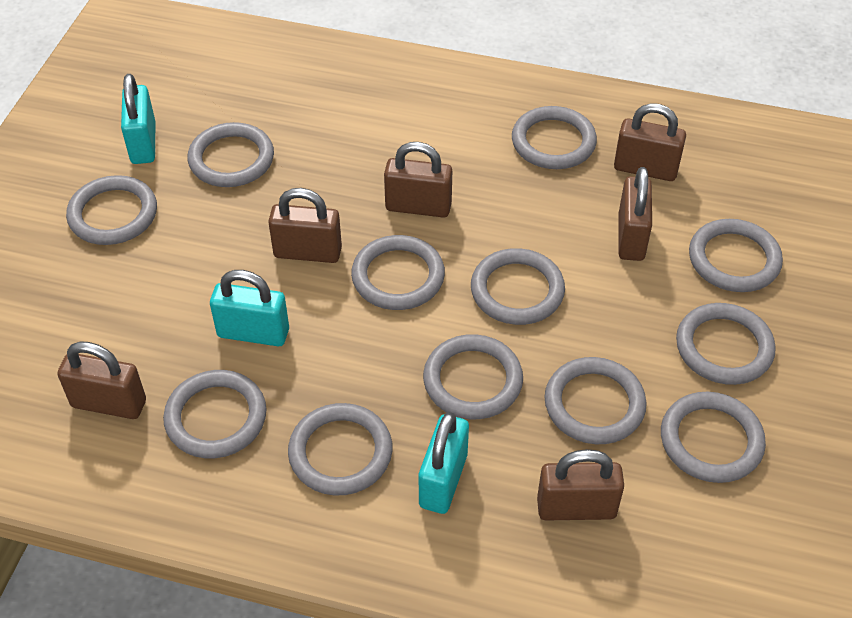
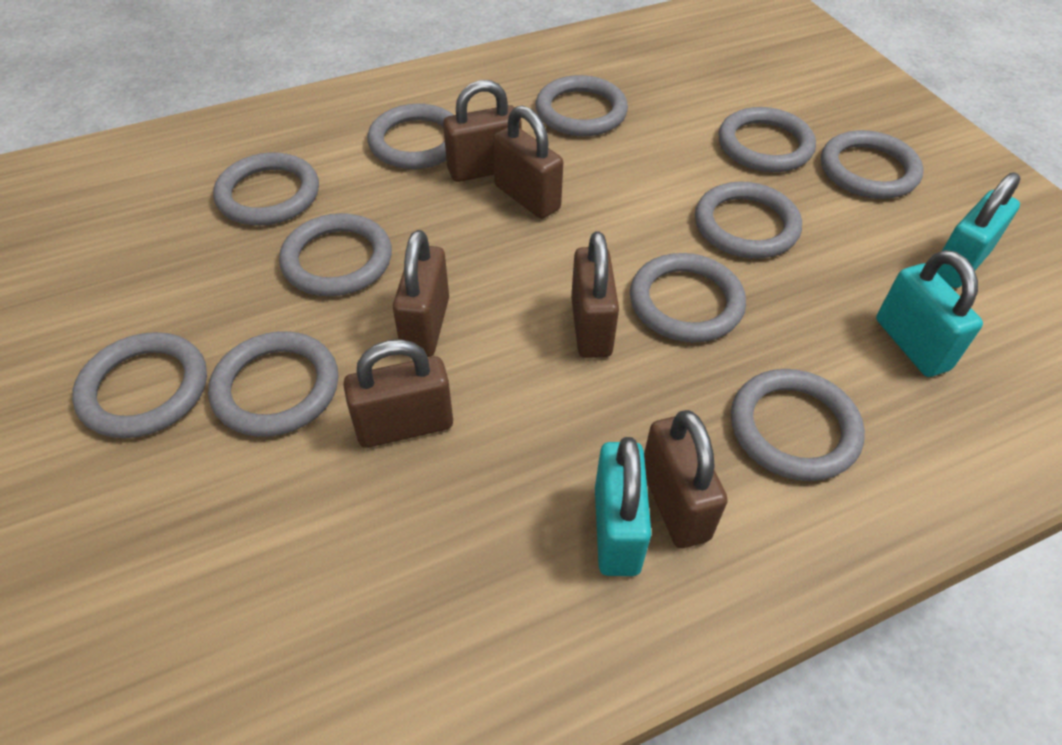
grey ring: [66,175,157,245] [163,370,266,458] [188,122,274,187] [288,403,393,495] [351,235,445,310] [423,334,523,419] [471,248,565,325] [512,106,597,169] [544,357,647,444] [661,392,766,483] [676,303,776,385] [689,219,783,292] = 12 -> [72,332,207,438] [208,331,338,437] [213,153,319,226] [279,213,392,296] [367,104,454,169] [535,75,628,136] [630,253,746,342] [695,182,802,259] [719,107,816,172] [731,369,865,481] [821,130,923,199] = 11

